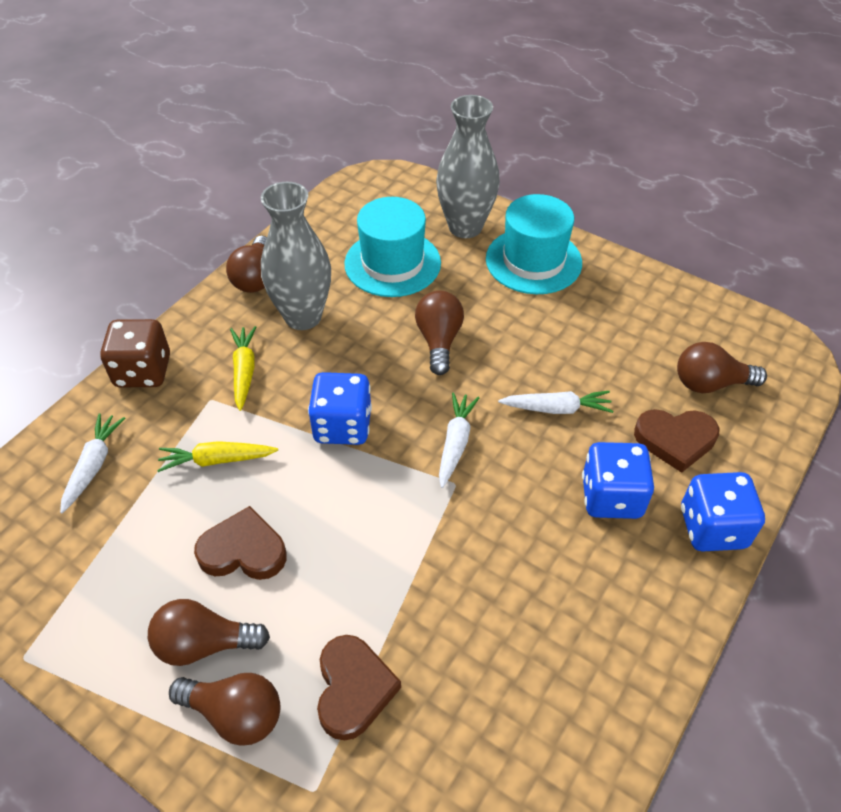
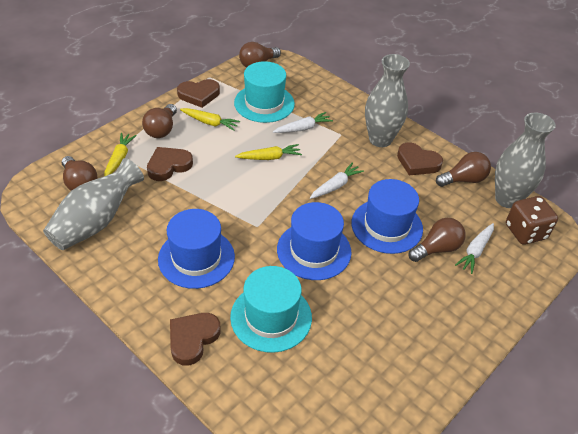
blue dice: [308,372,372,445] [582,442,654,519] [681,472,765,552] = 3 -> none = 0
blue hat: none = 0 -> [158,209,235,289] [277,202,351,280] [351,179,423,254] = 3
brown heart: [194,506,287,580] [317,635,401,740] [634,409,719,473] = 3 -> [147,147,193,181] [170,313,221,366] [177,79,220,108] [397,142,443,175] = 4
grey vase: [261,182,331,330] [436,95,500,238] = 2 -> [43,158,144,250] [365,54,410,147] [495,113,556,208] = 3
yellow carrot: [157,441,278,472] [230,326,256,411] = 2 -> [104,133,137,176] [180,108,240,131] [235,144,302,160] = 3

